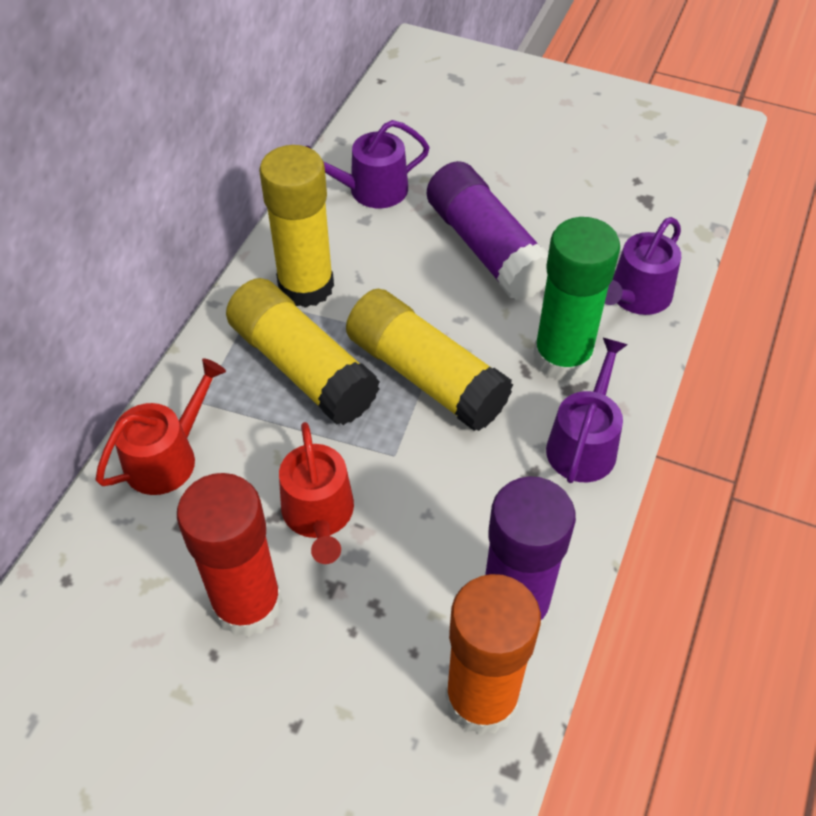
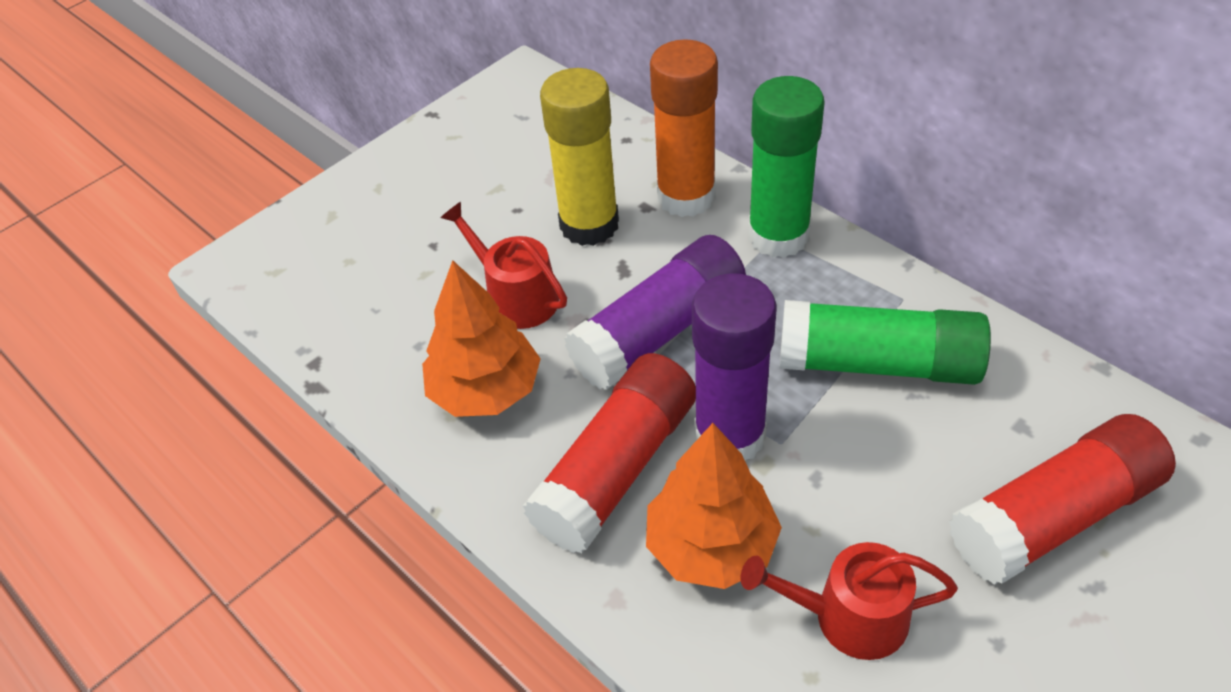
green glue stick: [533,217,620,381] = 1 -> [748,76,825,258] [780,300,991,385] = 2
orange tree: none = 0 -> [422,260,541,417] [646,423,782,589] = 2
purple watering can: [305,120,430,208] [546,338,628,483] [605,217,681,315] = 3 -> none = 0
red glue stick: [177,473,282,637] = 1 -> [523,353,696,553] [949,414,1176,585] = 2
yellow glue stick: [226,278,380,425] [259,145,334,308] [346,289,513,431] = 3 -> [540,68,619,246] = 1

